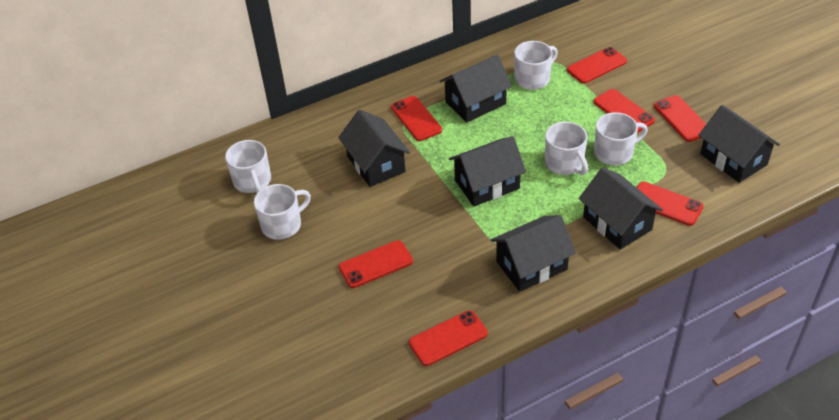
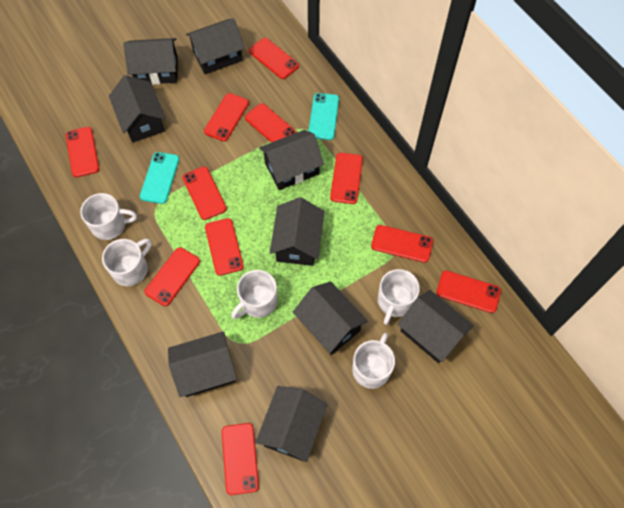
black house: [338,110,410,187] [440,55,512,123] [449,136,526,206] [491,215,576,292] [579,167,663,250] [698,105,780,183] = 6 -> [109,75,166,143] [123,38,178,85] [168,331,237,397] [186,18,245,74] [255,386,328,462] [259,130,324,190] [270,197,325,266] [293,281,368,355] [398,290,474,363] = 9
red phone: [339,240,413,288] [391,96,442,141] [409,310,488,366] [567,47,627,84] [593,89,655,133] [636,181,703,226] [654,95,706,142] = 7 -> [66,127,99,177] [145,247,200,306] [182,166,227,220] [204,93,249,141] [205,218,244,276] [222,423,259,495] [245,103,297,143] [249,38,299,79] [330,153,363,204] [371,225,433,263] [436,270,501,313] = 11
turquoise phone: none = 0 -> [140,152,179,204] [309,93,339,140] = 2

